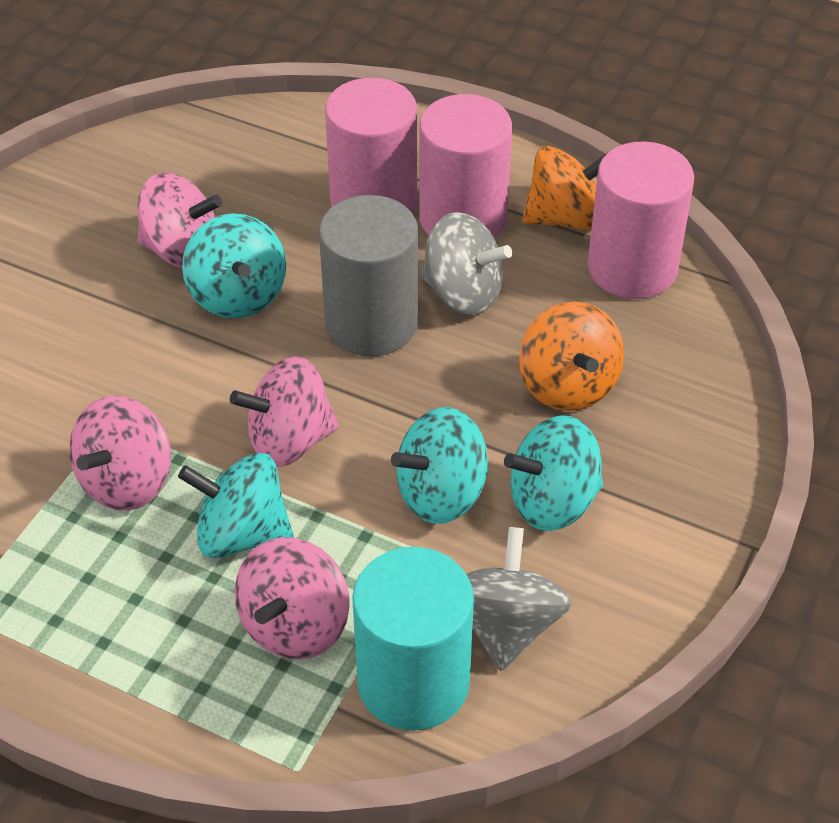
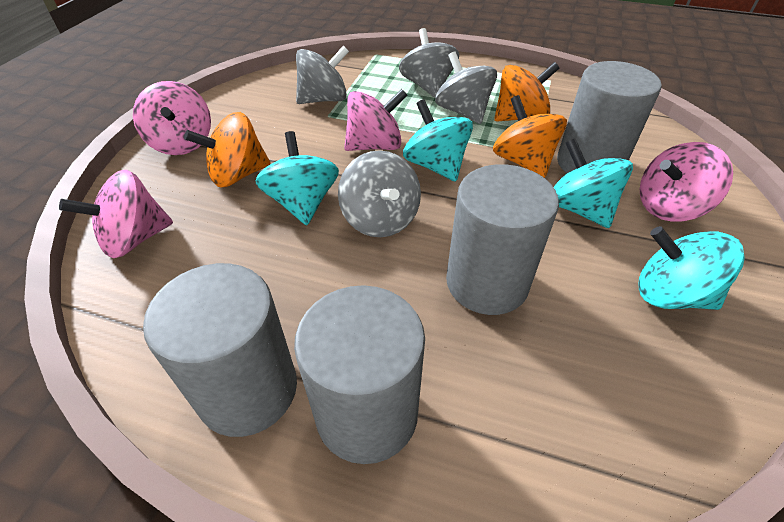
grey cylinder: [319,195,418,356] = 1 -> [143,263,297,437] [294,285,425,464] [446,164,559,315] [557,61,662,173] = 4
grey spinning top: [420,212,512,315] [467,527,572,671] = 2 -> [296,45,349,104] [338,150,421,237] [399,28,459,98] [435,51,497,124] = 4
orange spinning top: [519,302,624,411] [522,146,607,231] = 2 -> [184,112,271,187] [493,95,567,178] [494,62,559,121] = 3
pink cylinder: [325,78,417,213] [420,94,512,239] [587,141,694,299] = 3 -> none = 0
turquoise cylinder: [352,547,474,731] = 1 -> none = 0

